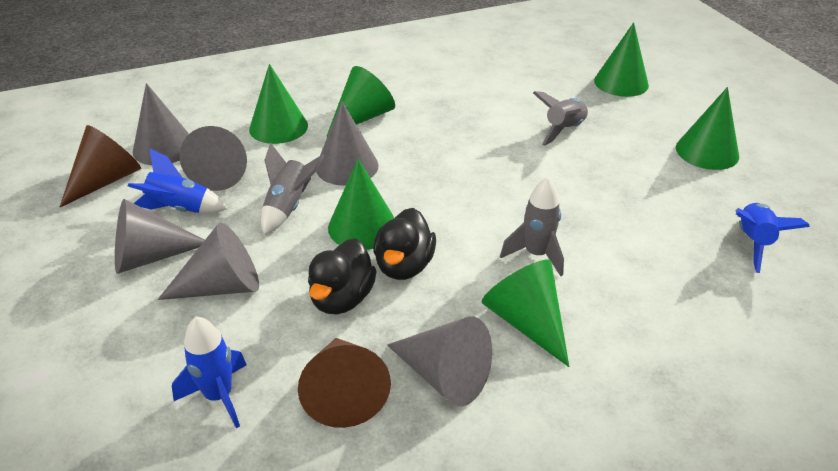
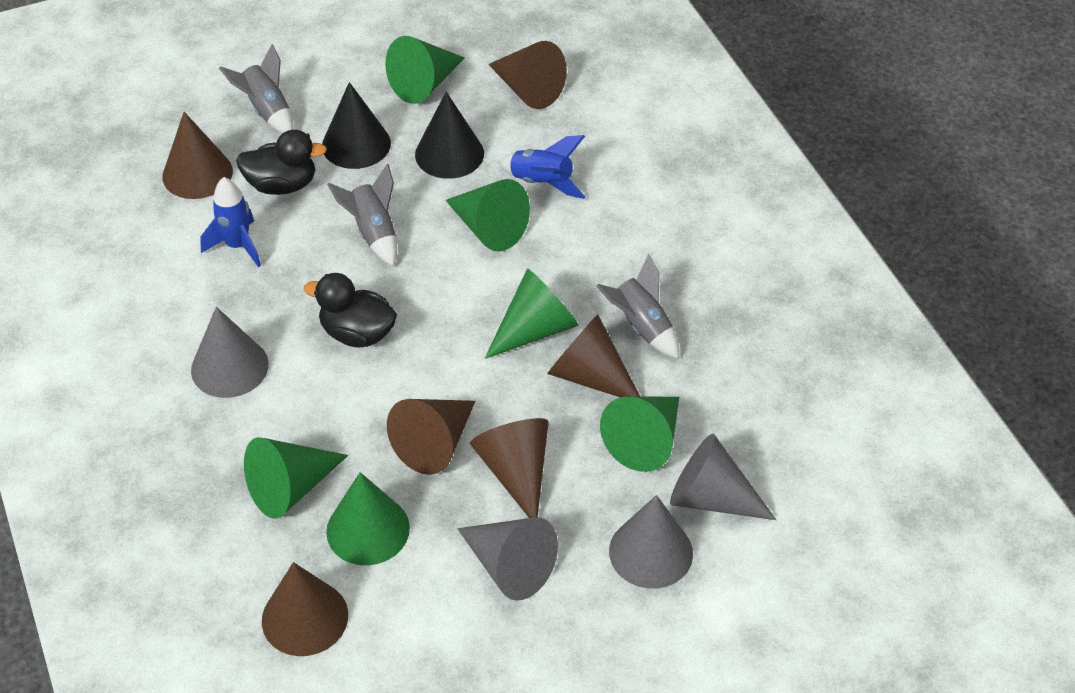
black cone: none = 0 -> [322,82,391,169] [415,92,484,179] = 2
blue rocket: [128,148,228,213] [172,316,247,428] [736,203,810,273] = 3 -> [200,177,261,267] [498,135,585,199] = 2
brown cone: [60,125,141,207] [298,338,391,428] = 2 -> [162,112,233,199] [262,562,348,656] [387,399,475,475] [470,418,549,518] [488,41,567,109] [547,314,640,398] = 6
grey cone: [115,199,205,274] [132,83,189,165] [158,223,259,300] [179,126,247,191] [316,101,379,186] [387,316,492,407] = 6 -> [191,307,269,398] [457,517,558,601] [609,495,693,589] [670,434,776,520] = 4

